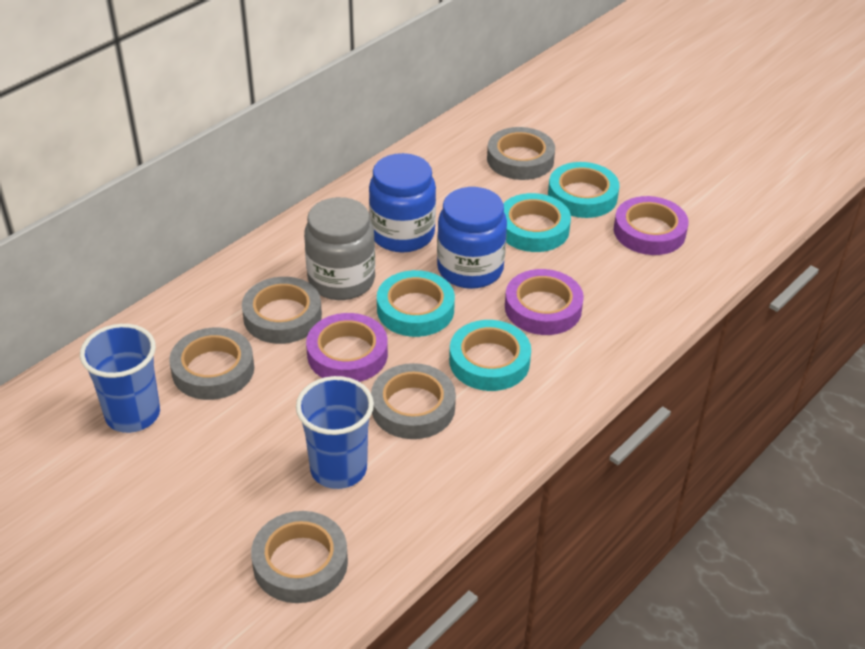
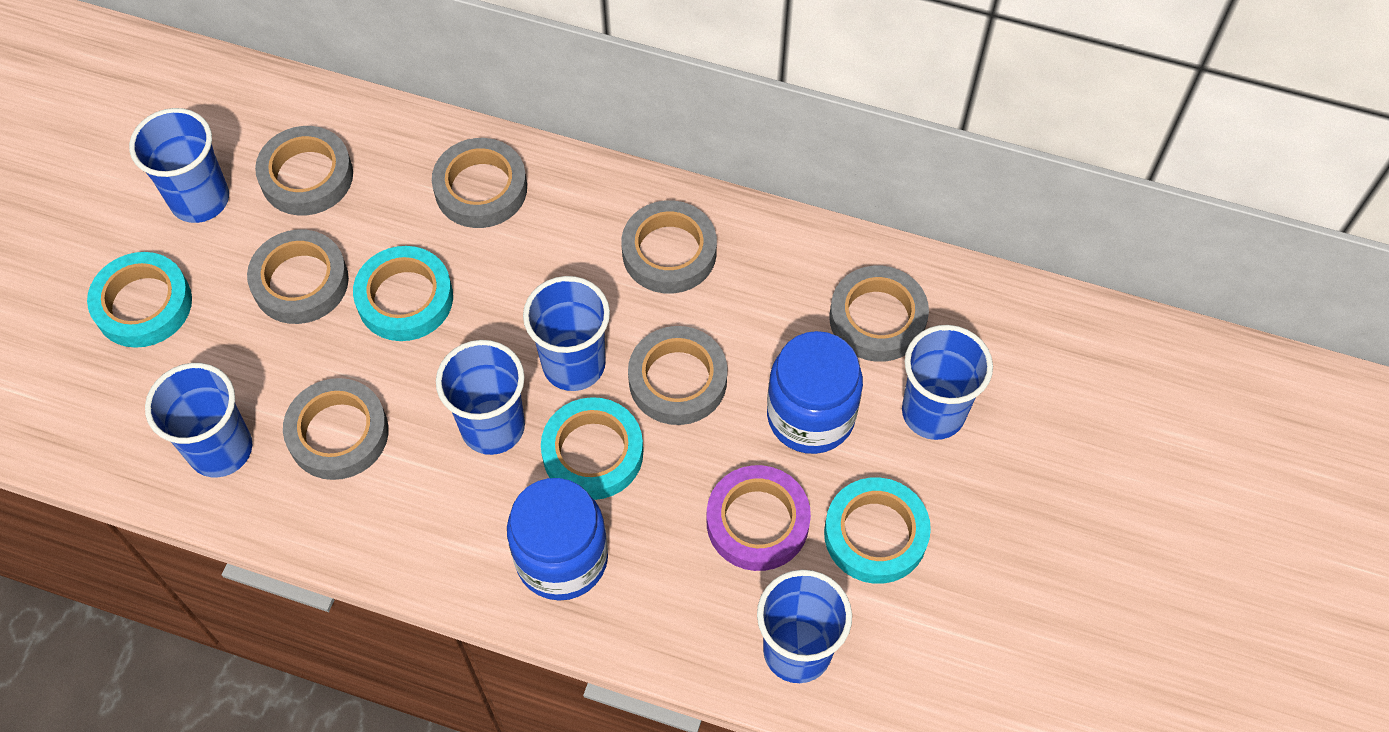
blue cup: [80,324,160,433] [296,376,374,489] = 2 -> [129,108,229,223] [145,363,252,477] [436,340,525,455] [523,276,610,391] [757,570,852,683] [902,325,993,440] = 6
grey jar: [304,197,375,300] = 1 -> none = 0
grey tape: [169,328,254,400] [242,277,322,344] [251,511,348,603] [371,363,456,439] [487,127,555,180] = 5 -> [247,229,349,324] [255,126,353,215] [283,378,389,480] [432,138,527,228] [621,200,717,294] [628,326,727,425] [829,266,929,362] = 7
purple tape: [306,313,388,382] [505,269,584,335] [614,196,688,255] = 3 -> [707,465,811,571] = 1

